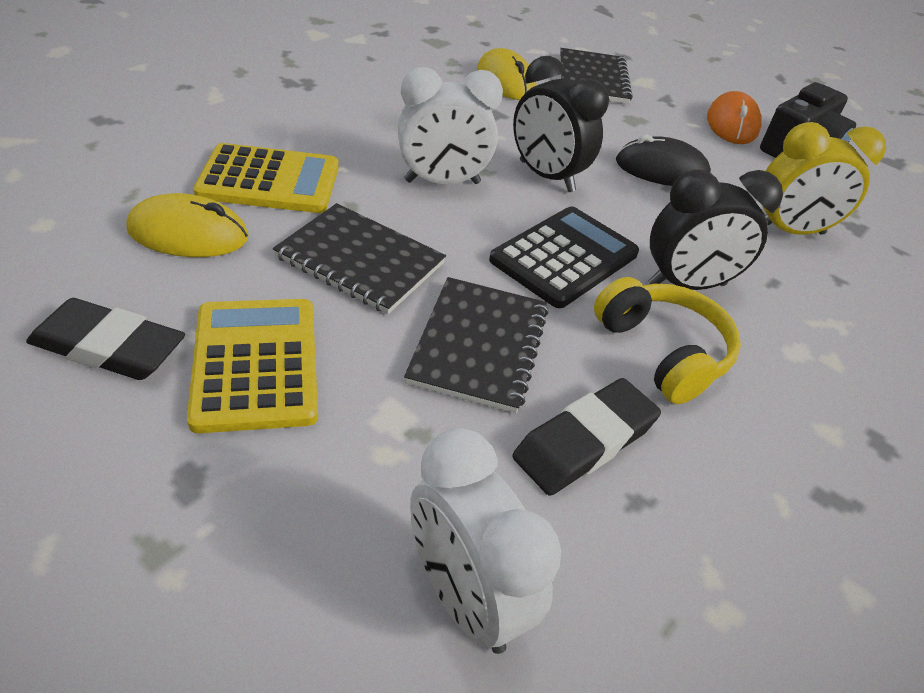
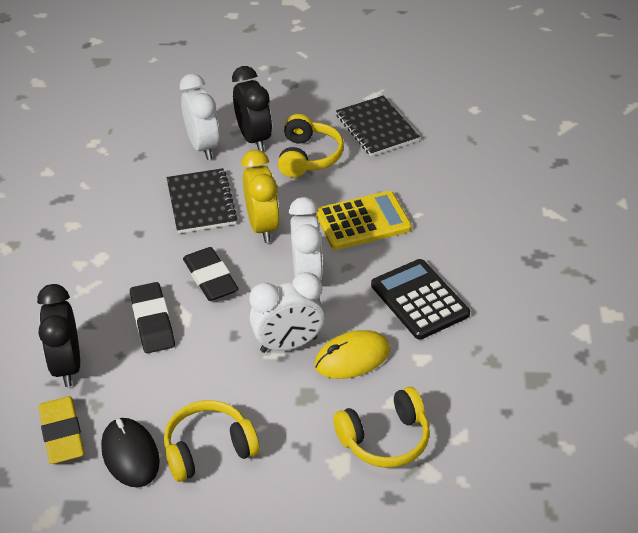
black camera: [760,82,856,158] = 1 -> none = 0
black notebook: [273,203,446,314] [404,277,548,413] [560,48,633,104] = 3 -> [167,168,238,233] [336,96,420,156] = 2
orange mouse: [707,91,761,144] = 1 -> none = 0
white clock: [398,67,503,184] [410,428,561,654] = 2 -> [180,74,220,160] [249,272,325,353] [289,197,323,281] = 3
yellow calculator: [187,299,318,433] [193,143,339,213] = 2 -> [315,191,412,250] = 1
yellow eraser: none = 0 -> [38,396,84,464] = 1
yellow headphones: [594,277,741,404] = 1 -> [164,400,260,482] [278,114,344,178] [333,387,430,468] = 3
yellow mouse: [126,193,249,257] [477,48,536,100] = 2 -> [314,330,390,379] = 1

